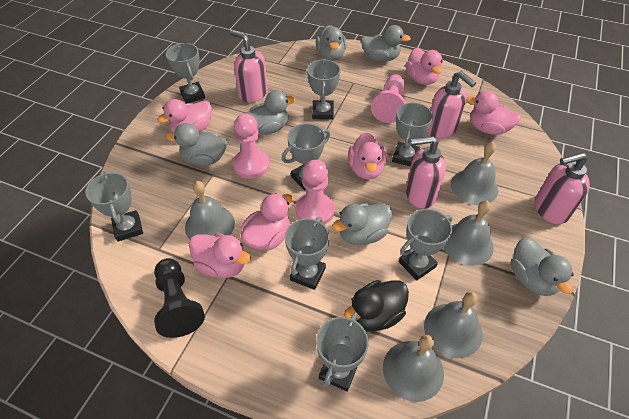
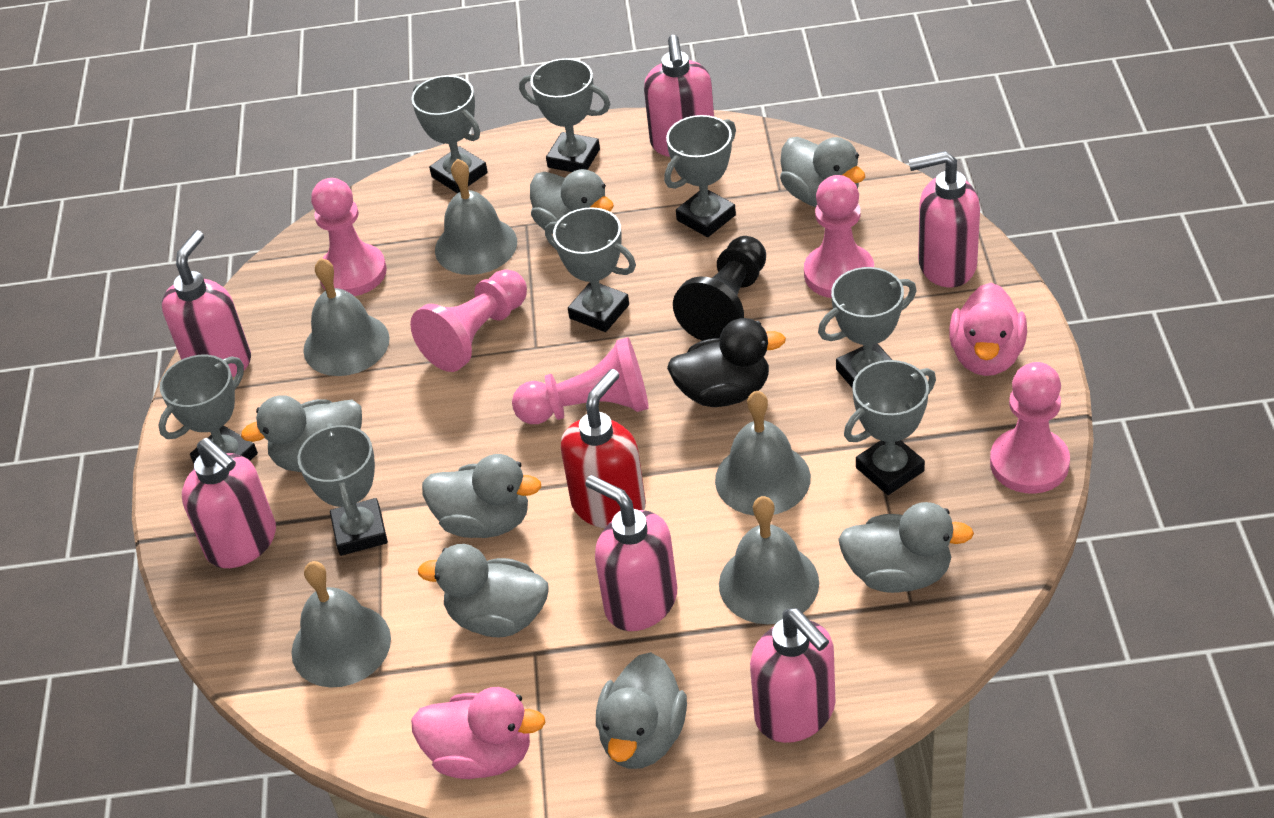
grey duck: [166,123,227,166] [244,90,295,135] [316,25,347,61] [332,203,392,245] [361,25,411,62] [510,237,574,296] = 6 -> [241,395,362,472] [418,544,548,637] [422,454,541,538] [530,169,614,234] [596,652,687,769] [780,137,865,207] [838,502,974,593] = 7
pink duck: [157,99,212,133] [189,233,251,278] [241,193,293,250] [348,132,386,179] [405,48,443,85] [466,90,521,135] = 6 -> [411,687,545,779] [949,283,1027,376] = 2
pink pawn: [233,114,270,179] [296,160,335,225] [371,74,406,123] = 3 -> [311,178,387,296] [410,269,527,372] [512,337,649,424] [804,175,874,298] [990,362,1070,494] = 5
pink soap dispenser: [230,30,267,103] [406,136,446,209] [427,71,476,139] [535,152,590,224] = 4 -> [162,230,251,377] [182,438,276,568] [585,475,677,631] [644,35,714,157] [750,608,835,743] [909,151,980,287] = 6
red soap dispenser: none = 0 -> [561,369,646,528] = 1

